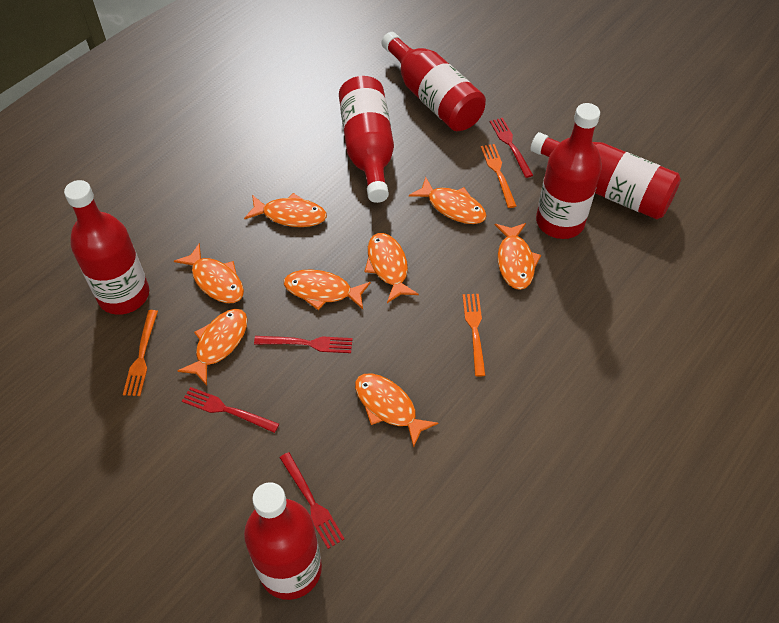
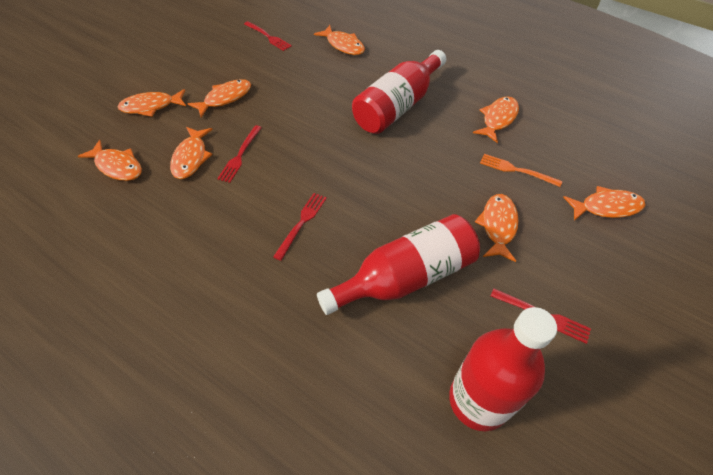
orange fork: [123,310,158,396] [462,294,486,377] [481,144,516,208] = 3 -> [480,154,562,187] = 1
red bottle: [64,180,149,315] [244,482,322,600] [339,76,394,203] [381,32,486,131] [530,132,681,219] [536,103,602,239] = 6 -> [317,214,480,315] [352,50,446,134] [449,307,557,431] = 3

